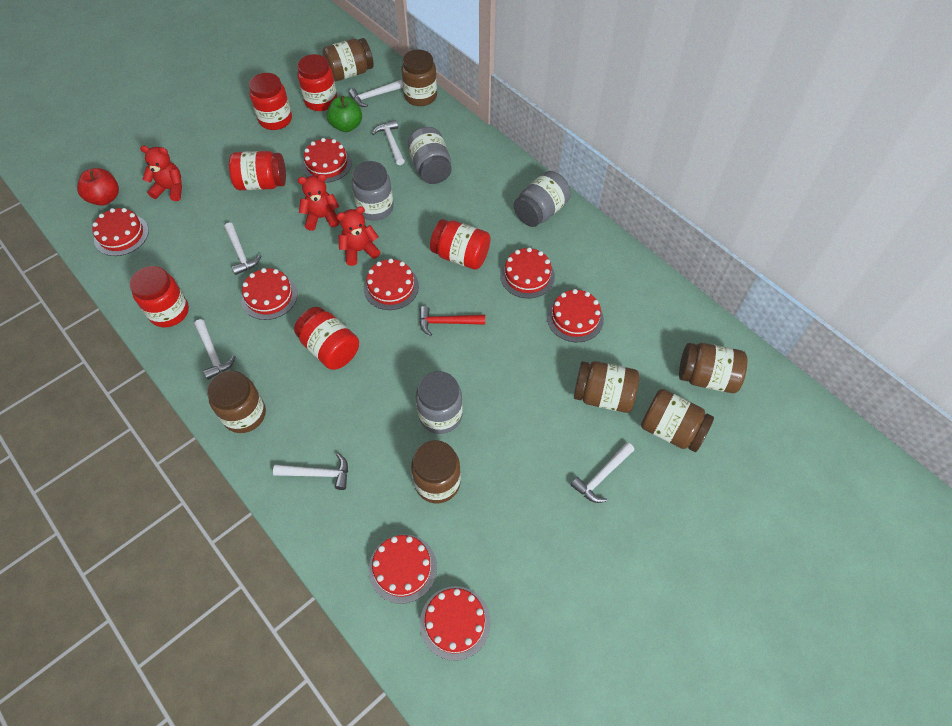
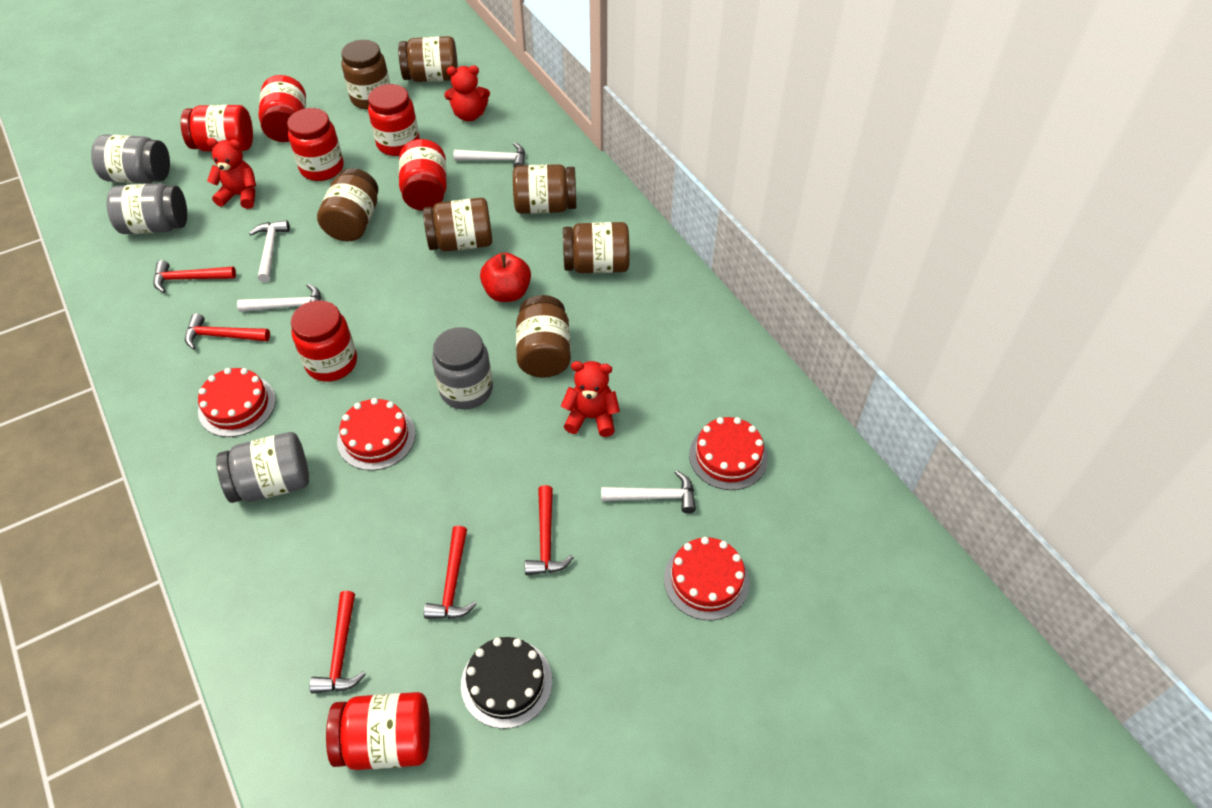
black cake: none = 0 -> [461,637,552,729] = 1
green apple: [327,96,362,132] = 1 -> none = 0
red cake: [92,208,149,256] [241,268,298,320] [302,138,352,183] [364,259,419,310] [368,534,437,604] [420,586,491,661] [500,247,555,298] [547,289,604,342] = 8 -> [198,368,276,437] [337,398,415,471] [664,537,750,620] [689,417,768,490] = 4
red hammer: [420,306,485,336] = 1 -> [154,260,236,293] [185,313,270,350] [310,591,366,693] [424,526,477,619] [525,485,574,575] = 5
red jar: [130,266,189,328] [229,151,286,190] [249,73,292,130] [294,307,359,370] [297,54,337,111] [430,219,490,270] = 6 -> [181,105,253,152] [258,75,306,142] [287,108,344,181] [291,300,357,382] [326,692,430,770] [368,84,420,156] [399,139,447,211] = 7
white hammer: [194,319,236,380] [224,223,262,275] [273,453,348,490] [349,80,403,107] [372,120,405,165] [570,442,634,503] = 6 -> [237,284,321,312] [249,220,290,282] [454,142,525,168] [601,470,696,514] = 4

